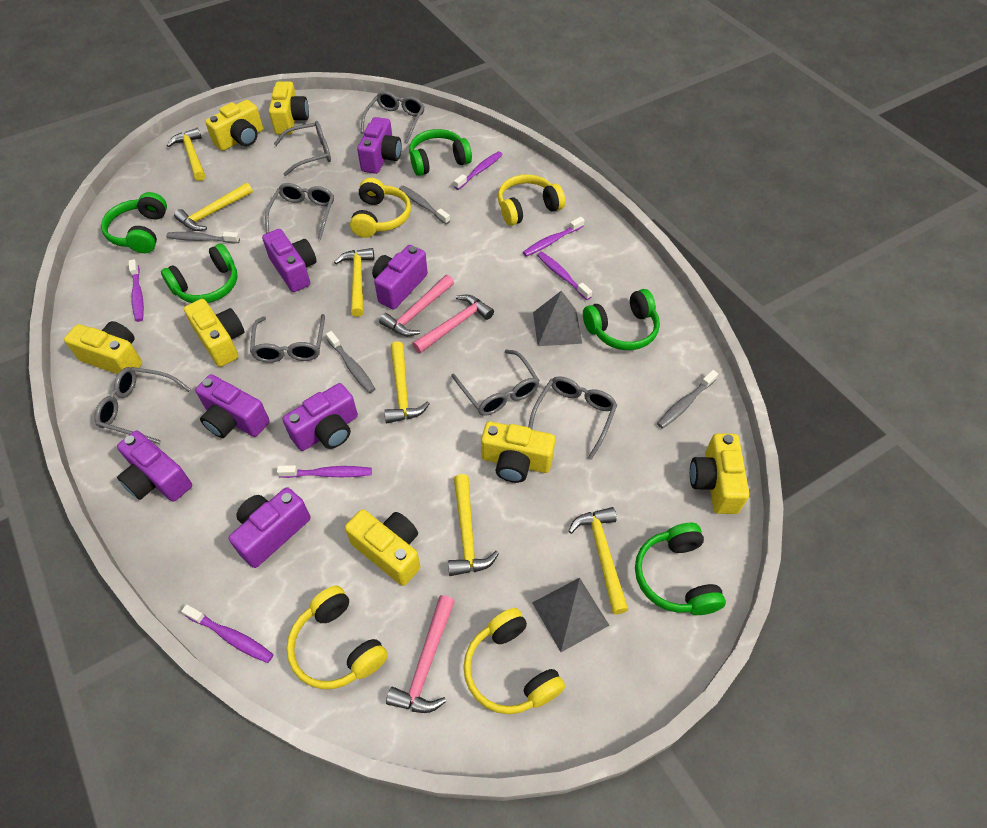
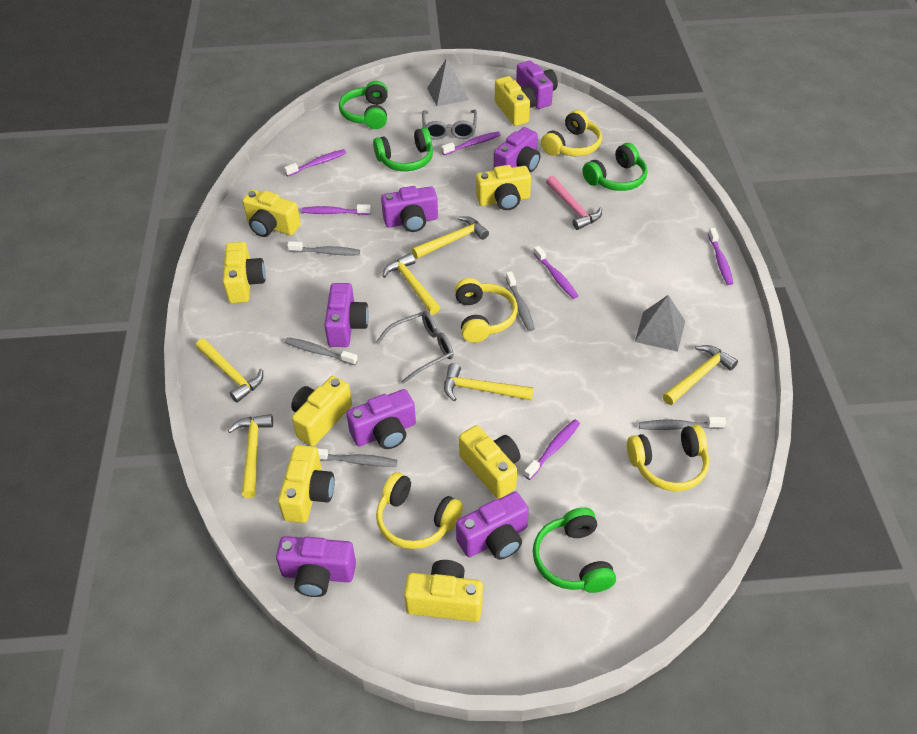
green headphones: [101,192,167,253] [161,244,238,303] [409,129,472,176] [583,289,660,350] [635,523,726,615] = 5 -> [339,81,388,129] [373,127,433,171] [533,507,616,593] [582,143,648,191] = 4
grey glasses: [94,367,191,444] [250,314,325,363] [265,183,334,240] [274,121,331,176] [361,91,425,143] [451,349,540,416] [528,376,617,460] = 7 -> [376,311,454,384] [422,110,477,140] = 2
grey toothbrush: [166,232,240,243] [326,331,375,393] [399,186,450,224] [657,370,718,429] = 4 -> [285,337,358,365] [287,241,360,256] [317,448,397,467] [506,271,535,331] [639,417,726,430] = 5
pink hammer: [379,275,454,336] [386,595,455,713] [412,295,494,353] = 3 -> [546,176,602,230] = 1
yellow camera: [64,321,142,374] [184,299,244,367] [205,100,263,151] [269,81,309,135] [345,509,420,586] [481,421,555,483] [690,433,749,514] = 7 -> [223,242,266,303] [242,190,301,237] [278,445,334,523] [291,376,352,446] [404,560,483,622] [459,425,520,499] [476,165,531,210] [495,76,536,126] = 8

